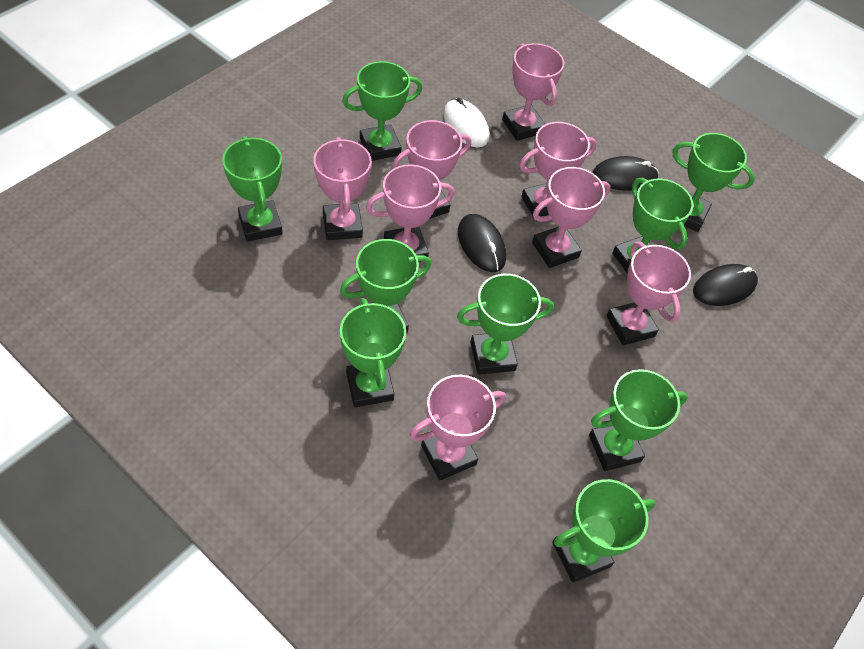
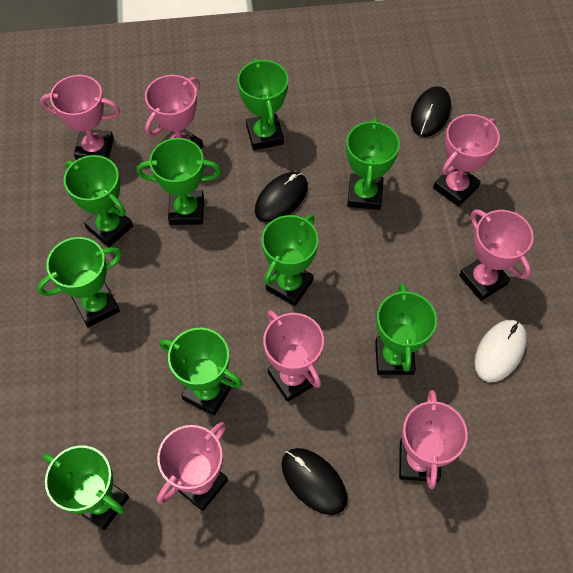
pink trophy: [313,137,371,240] [366,164,454,262] [393,120,471,219] [409,375,506,480] [502,43,564,141] [519,122,597,221] [532,167,610,268] [606,242,691,346] = 8 -> [40,75,120,160] [145,75,203,149] [157,422,228,511] [263,310,324,402] [399,390,468,489] [433,114,500,207] [459,209,534,301] = 7

